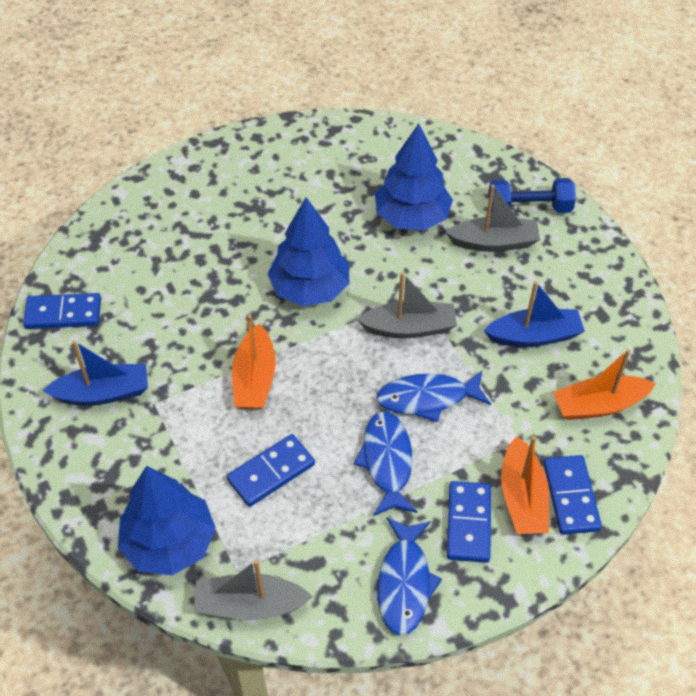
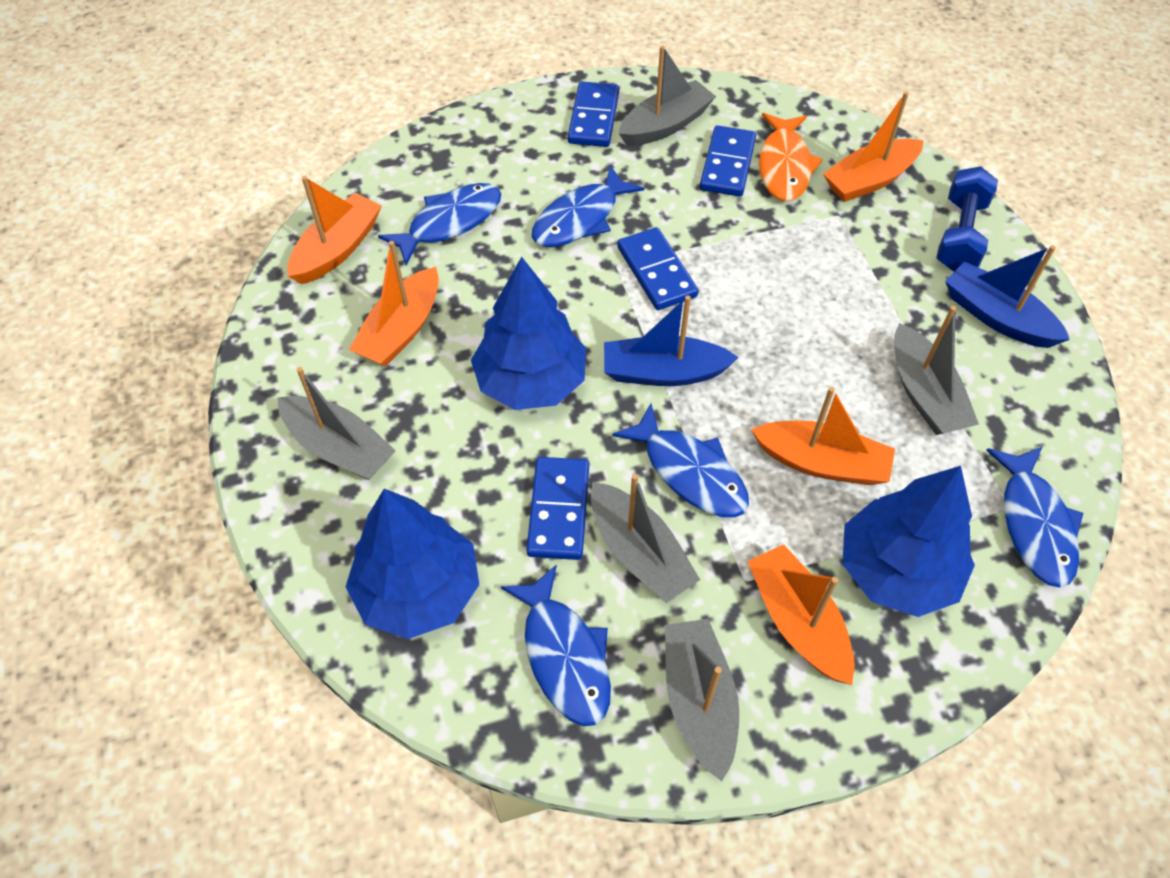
blue fish: [354,411,417,516] [376,371,491,422] [377,517,442,636] = 3 -> [378,183,501,265] [501,564,611,726] [532,165,644,247] [612,403,749,517] [986,446,1083,588] = 5
grey boat: [193,560,313,620] [356,272,457,338] [446,185,540,252] = 3 -> [278,367,396,480] [591,474,700,603] [619,46,716,146] [665,619,739,781] [894,306,979,435] = 5
orange boat: [232,315,276,410] [501,436,549,534] [553,349,656,420] = 3 -> [287,176,382,284] [349,241,439,367] [747,544,855,685] [751,387,895,485] [823,92,924,202] = 5
orange fish: none = 0 -> [759,113,823,201] = 1

